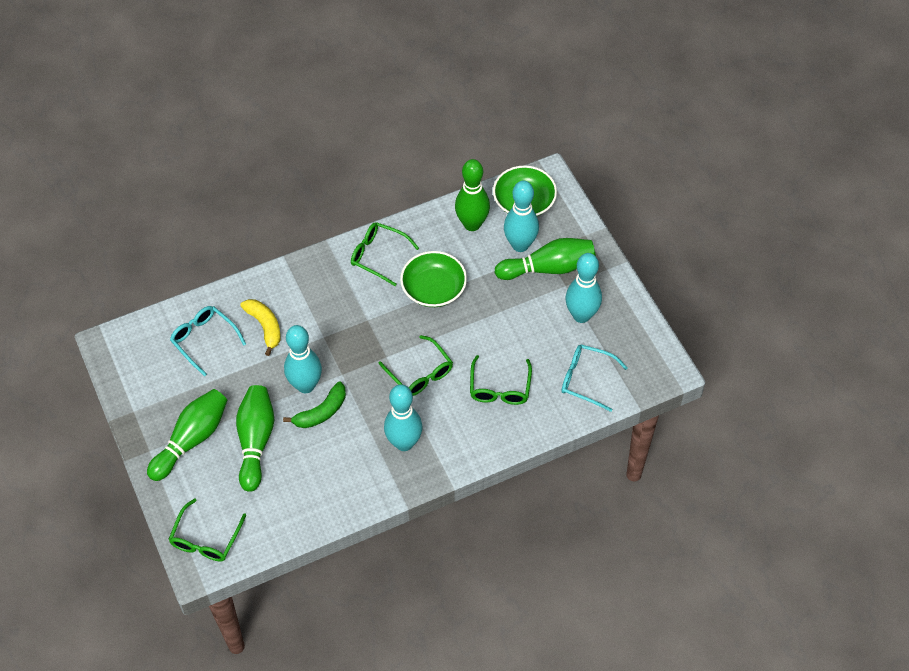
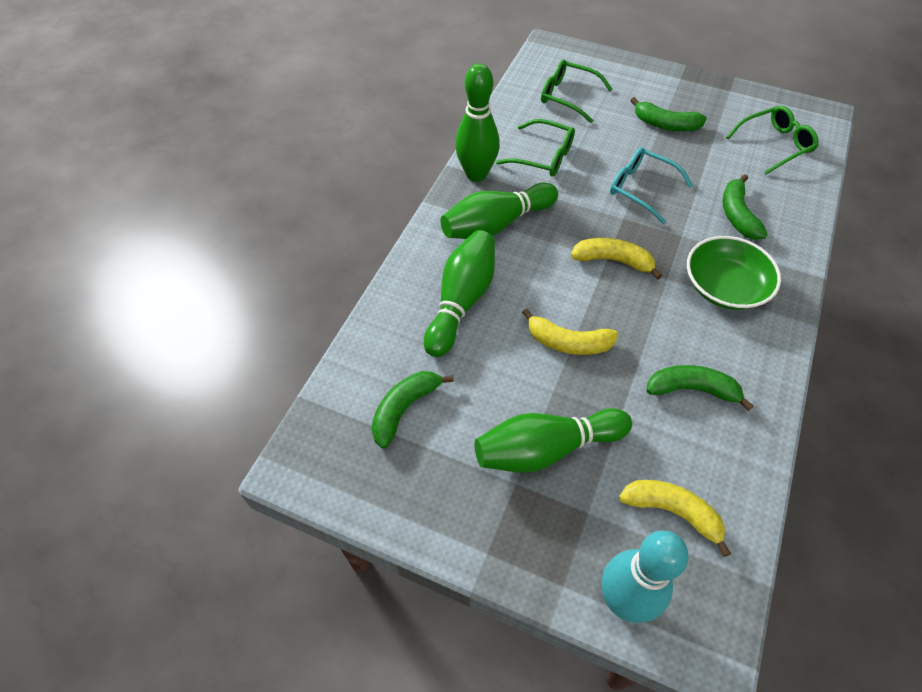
green banana: [283,381,346,428] = 1 -> [371,371,454,448] [630,97,707,131] [646,365,754,411] [723,174,768,240] = 4
green bowl: [400,251,467,307] [493,166,557,216] = 2 -> [687,236,781,310] = 1
green glasses: [168,498,246,562] [351,223,419,286] [379,335,453,396] [470,355,532,405] = 4 -> [496,119,575,177] [541,59,613,123] [726,106,819,174] = 3
turquoise bowling pin: [284,325,322,393] [384,384,423,451] [504,180,539,252] [565,253,602,323] = 4 -> [601,531,689,623] = 1
turquoise glasses: [170,306,246,376] [561,345,628,412] = 2 -> [610,147,693,224] = 1
yellow banana: [240,299,281,356] = 1 -> [522,309,618,355] [571,238,662,280] [619,480,731,557] = 3

